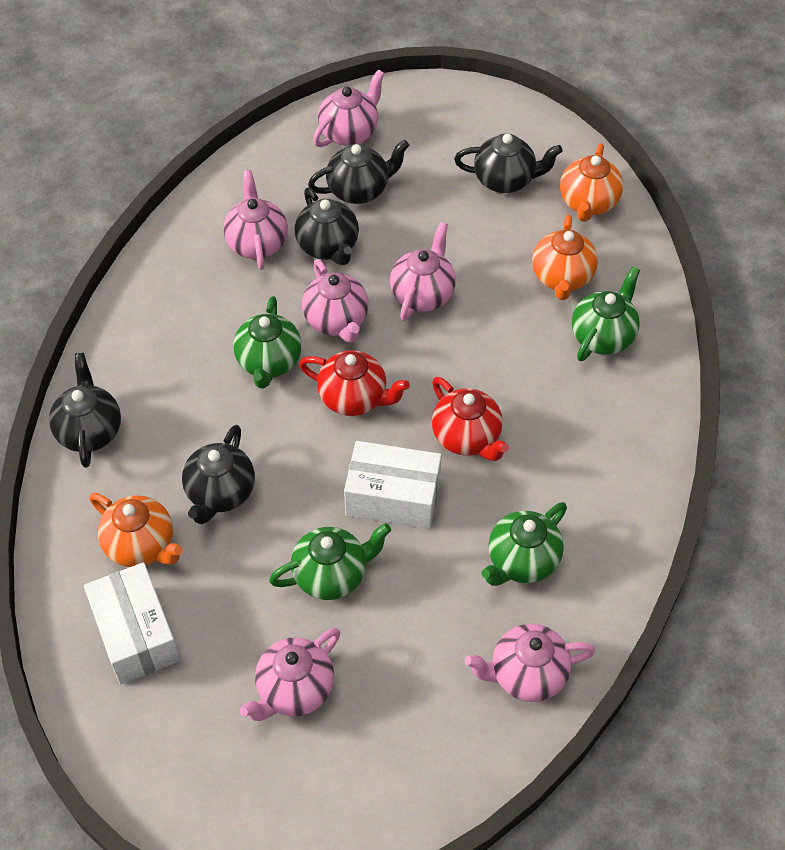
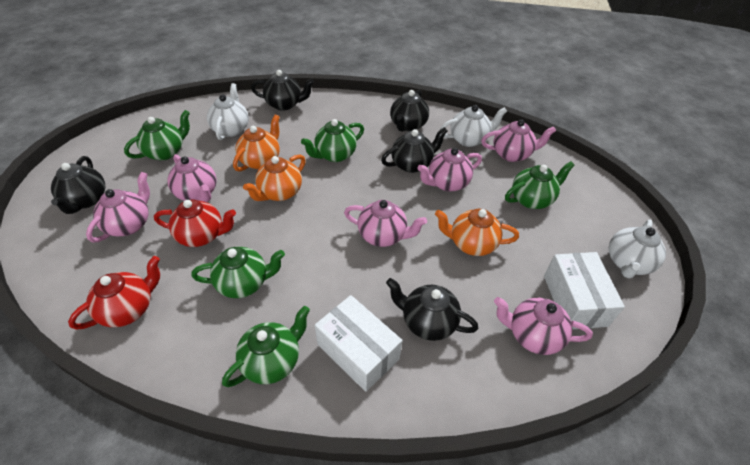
green teapot: [233,296,301,389] [269,523,391,600] [481,502,567,586] [572,266,640,361] = 4 -> [124,110,190,160] [191,247,285,298] [222,306,310,387] [301,119,364,162] [505,161,575,209] = 5
white teapot: none = 0 -> [207,83,249,140] [440,105,507,147] [609,220,666,278] = 3

